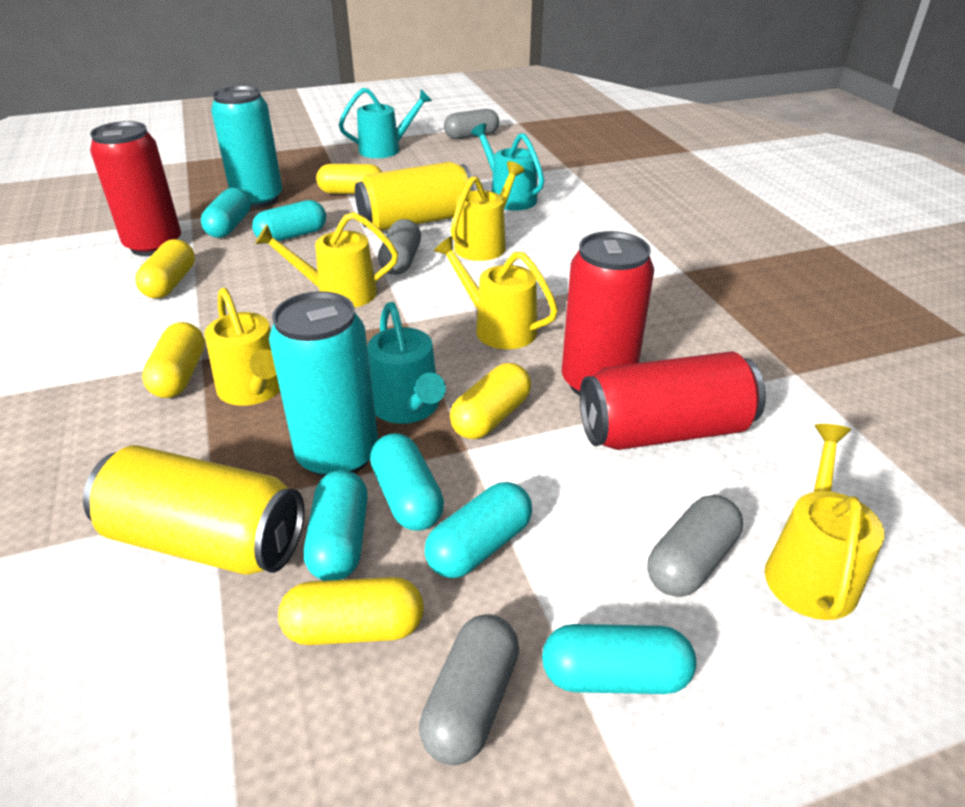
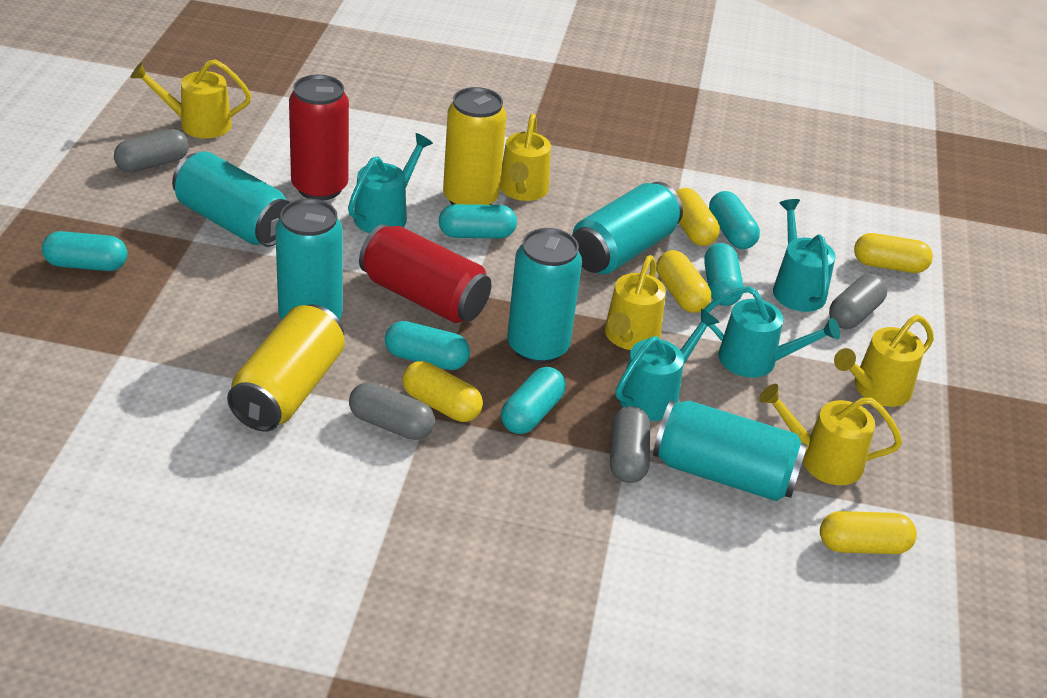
red can: [90,121,181,256] [562,231,655,396] [580,351,766,450] = 3 -> [289,75,349,200] [359,224,491,323] = 2
turquoise can: [211,86,283,208] [269,291,378,477] = 2 -> [172,151,290,247] [275,198,343,320] [507,228,582,364] [572,182,683,274] [653,401,807,501] = 5
turquoise watering can: [339,88,432,158] [367,302,446,424] [471,123,544,211] = 3 -> [348,133,433,233] [616,309,719,421] [704,286,840,378] [773,199,835,312] = 4

